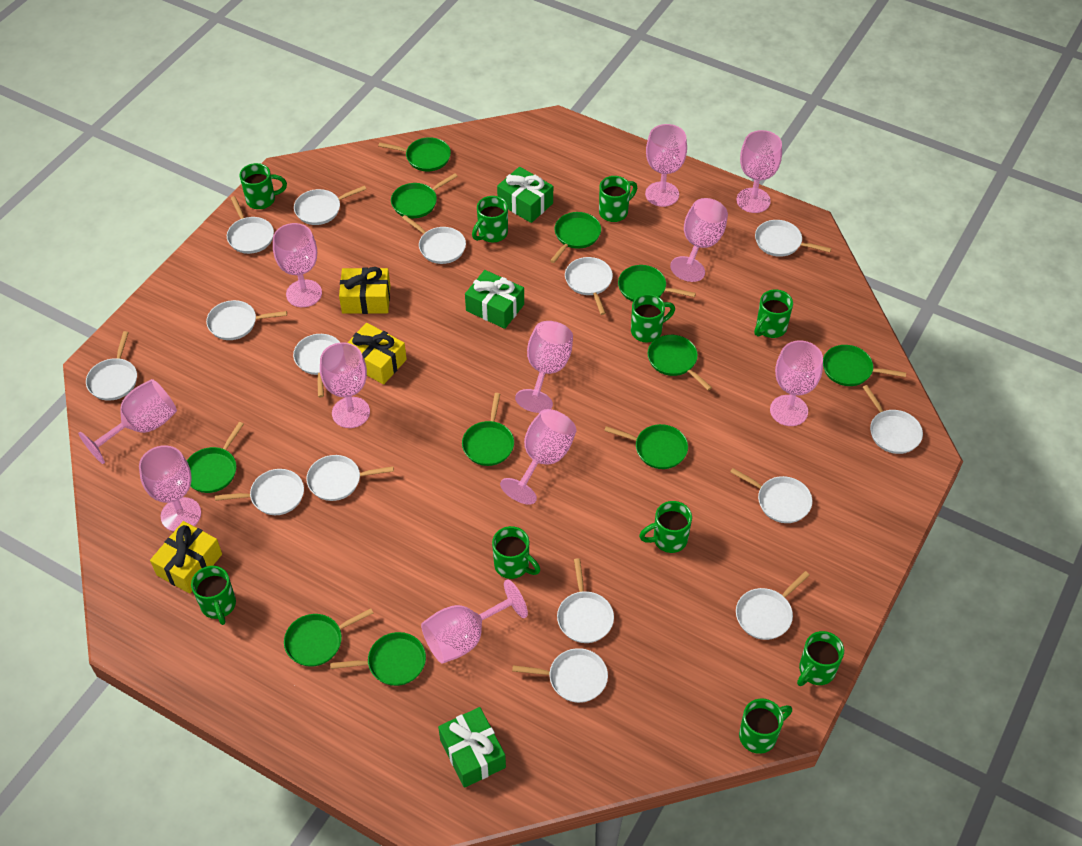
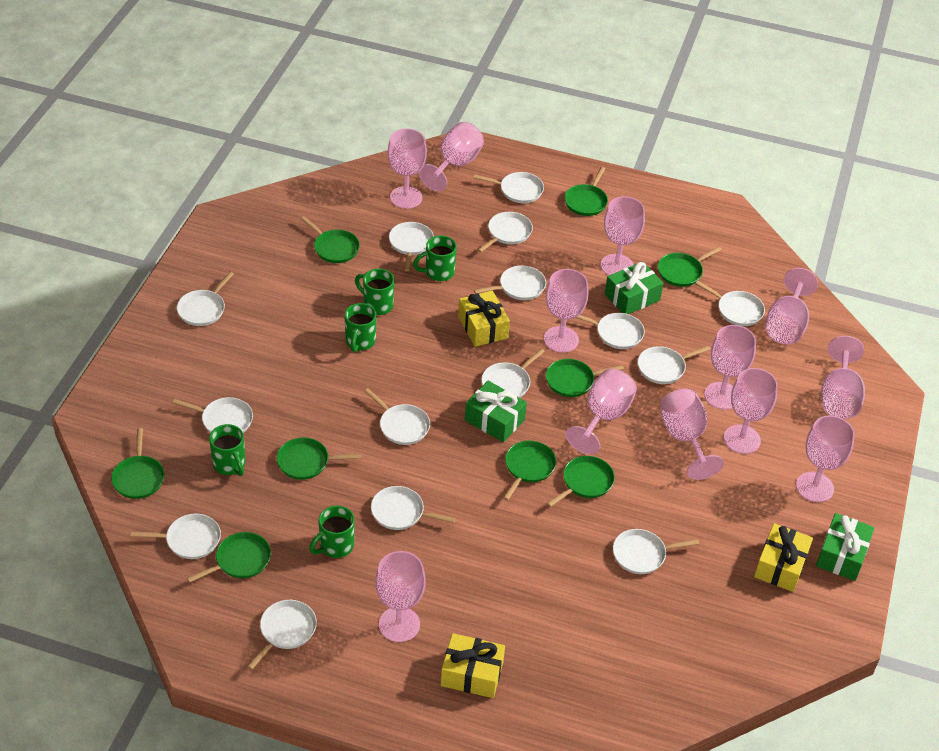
green mug: [191,566,236,625] [239,163,287,209] [472,196,508,242] [492,526,540,579] [599,176,637,222] [631,294,675,342] [639,501,692,553] [739,698,792,754] [754,289,793,338] [797,631,844,686] = 10 -> [209,424,246,476] [309,505,355,558] [344,303,377,352] [355,268,394,315] [413,235,457,281] = 5
green pan: [187,422,244,493] [284,608,373,667] [330,632,426,686] [378,137,451,171] [391,173,458,218] [462,393,514,466] [550,212,601,263] [604,424,688,469] [618,265,696,302] [648,335,712,390] [823,345,906,386] = 11 -> [111,428,165,499] [187,532,271,583] [277,437,361,480] [301,216,360,263] [503,441,556,500] [546,359,624,397] [547,456,615,507] [564,167,608,216] [658,247,722,287] = 9
pink goblet: [78,379,177,464] [139,445,201,532] [273,223,322,307] [320,342,370,428] [421,579,528,664] [500,409,576,505] [515,321,573,413] [645,124,687,207] [670,198,728,282] [736,130,782,213] [770,340,823,426] = 11 -> [375,551,426,642] [388,128,427,209] [419,122,484,191] [544,269,588,353] [566,368,637,454] [601,196,645,275] [659,389,724,480] [704,325,756,410] [724,368,778,454] [765,268,818,345] [796,415,855,502] [821,336,865,419] = 12

